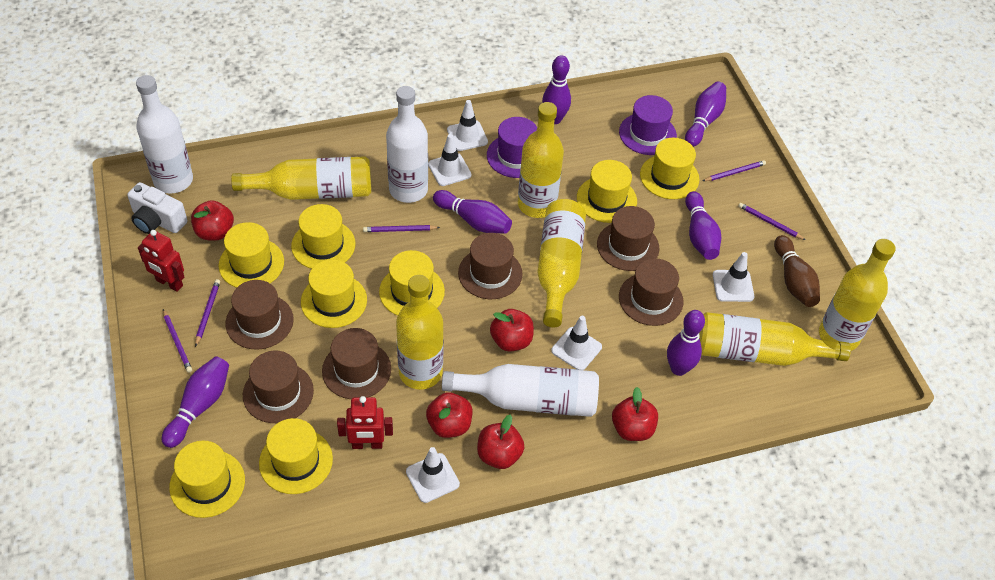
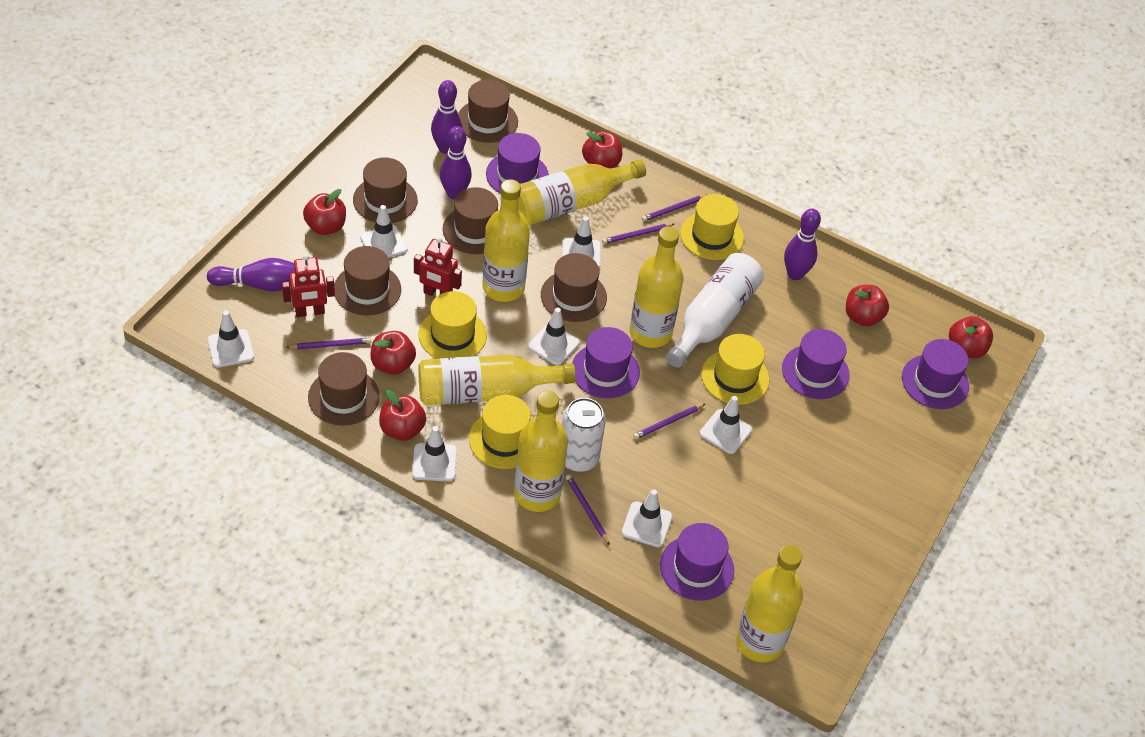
brown bowling pin: [774,235,820,307] = 1 -> none = 0
purple bowling pin: [162,356,229,448] [433,190,512,234] [542,55,571,124] [667,310,705,376] [685,82,726,147] [685,191,721,260] = 6 -> [207,258,295,291] [431,80,462,154] [440,126,472,200] [784,208,821,280] = 4
purple hat: [487,117,537,178] [619,95,677,155] = 2 -> [486,133,549,193] [572,327,640,398] [660,523,734,601] [782,329,849,399] [902,339,969,409] = 5
red apple: [191,200,234,241] [426,392,473,438] [477,415,524,469] [490,309,534,351] [612,387,658,441] = 5 -> [303,189,346,235] [370,331,416,375] [379,390,426,441] [582,131,622,168] [846,285,889,326] [949,316,993,358] = 6
white bottle: [136,75,193,194] [386,86,428,203] [442,364,599,417] = 3 -> [666,253,764,368] = 1
white camera: [127,182,187,234] = 1 -> none = 0
white can: none = 0 -> [562,398,606,472] = 1
white traffic cone: [406,447,460,503] [428,134,472,186] [447,100,488,151] [551,316,602,370] [713,252,754,302] = 5 -> [207,311,254,368] [360,205,407,258] [412,426,457,481] [528,308,580,366] [562,217,601,268] [622,489,672,547] [700,396,752,454] = 7
yellow hat: [169,441,245,518] [219,222,284,288] [259,418,333,494] [291,204,355,269] [301,259,367,328] [379,250,445,316] [577,160,637,223] [640,138,700,199] = 8 -> [418,291,487,359] [469,395,531,469] [680,194,744,260] [701,334,769,405] = 4

